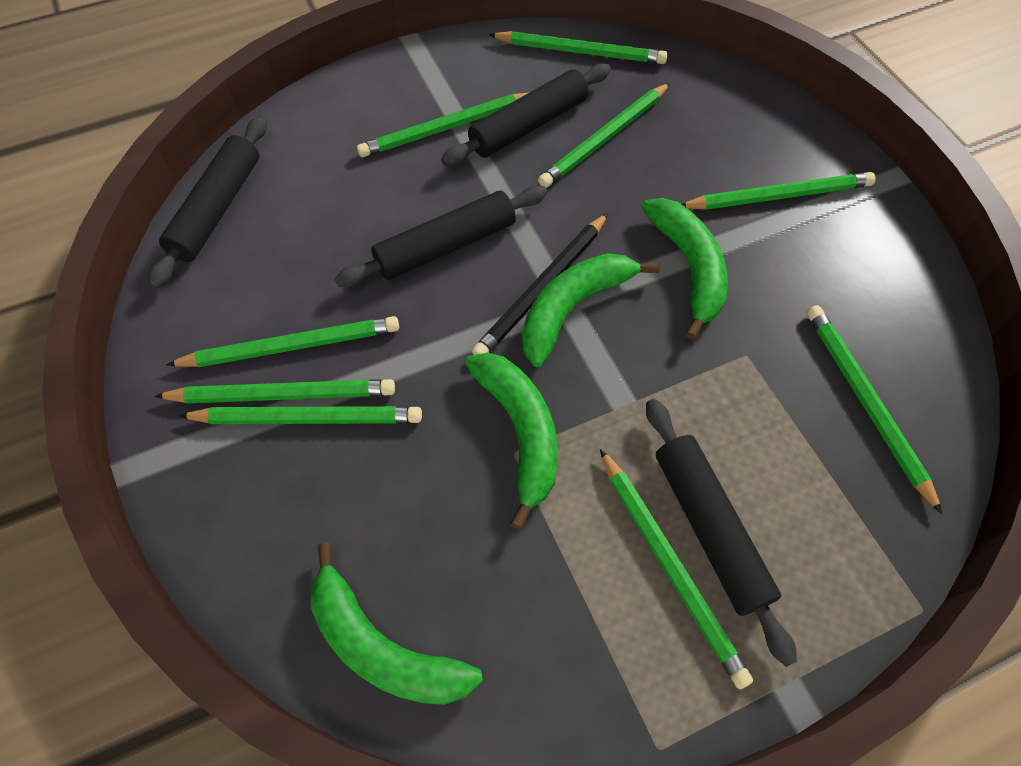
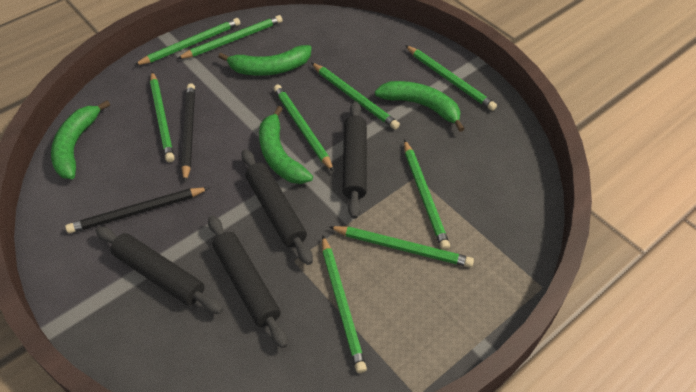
black pencil: [472,213,608,355] = 1 -> [65,187,209,234] [181,83,195,182] = 2

